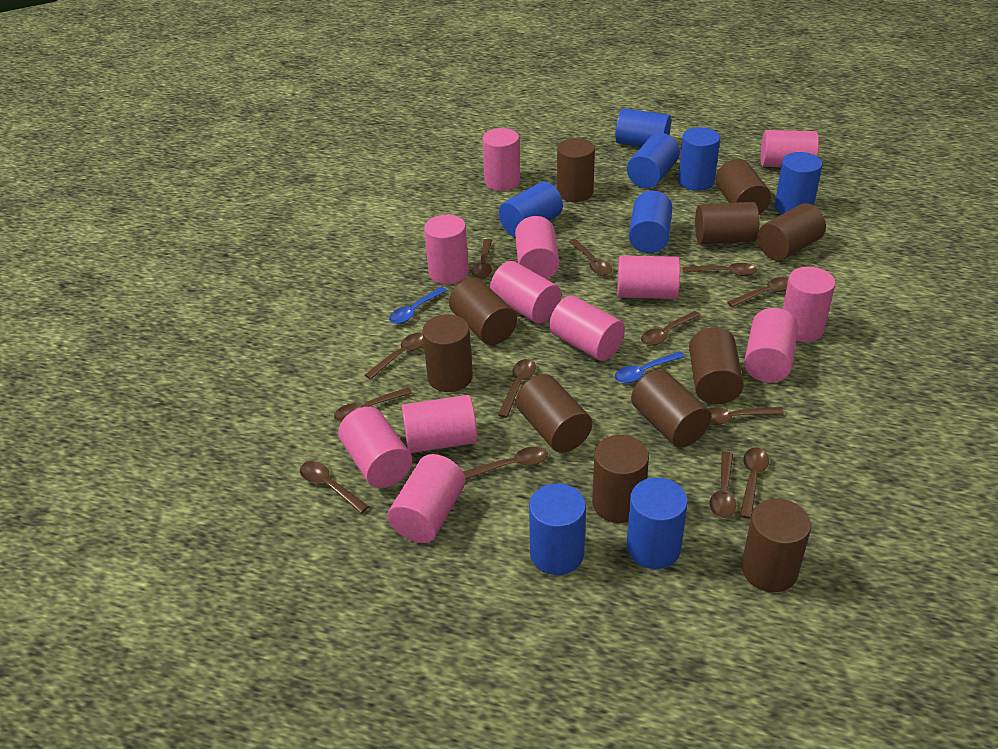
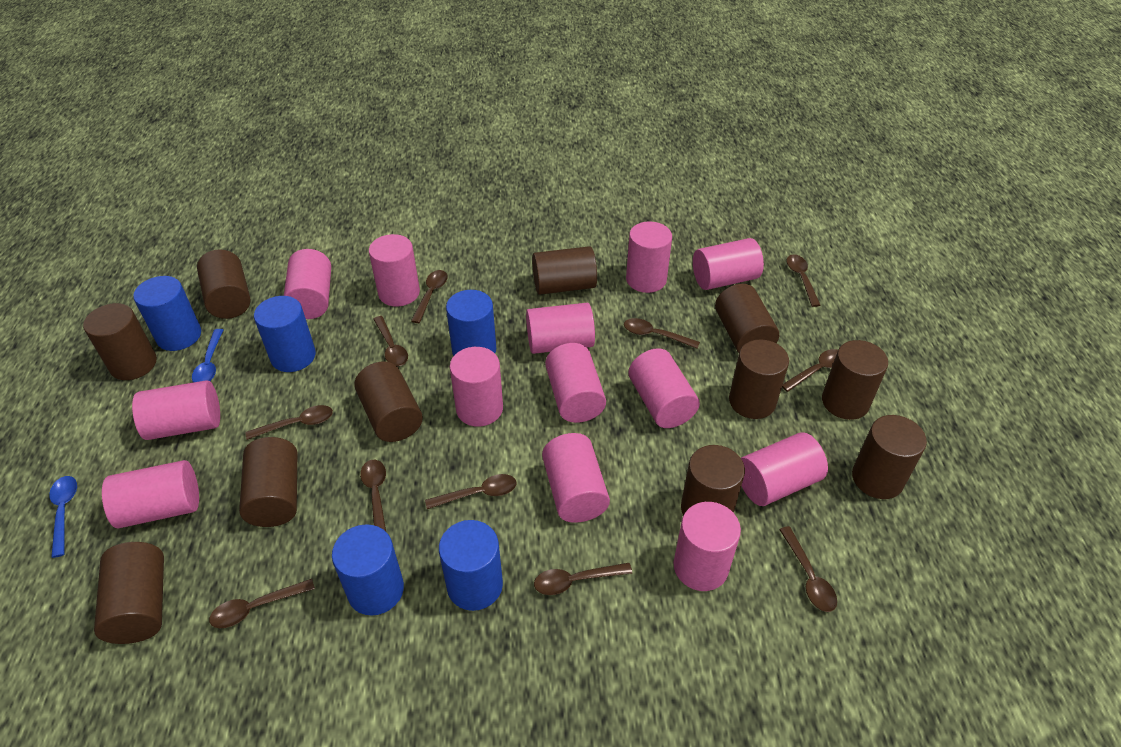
blue cylinder: [499,181,563,237] [529,483,586,575] [615,108,671,147] [627,133,680,188] [627,477,688,569] [629,191,672,253] [678,127,720,191] [775,152,822,214] = 8 -> [133,276,201,351] [254,296,316,372] [332,524,404,616] [439,520,503,611] [446,290,496,356] = 5
brown spoon: [300,461,369,513] [334,387,412,422] [365,333,424,379] [463,447,548,480] [472,239,492,279] [498,359,536,418] [569,239,612,276] [641,311,701,346] [683,263,757,276] [708,407,784,425] [710,452,736,518] [727,277,788,307] [740,447,769,519] = 13 -> [209,579,315,628] [245,405,333,440] [360,460,386,531] [373,316,408,366] [411,270,448,323] [425,474,516,509] [534,563,632,595] [624,318,700,349] [779,526,837,612] [782,349,838,392] [787,255,820,307] = 11
pink cylinder: [338,407,412,488] [388,454,465,543] [402,395,477,453] [424,215,469,284] [482,128,520,191] [490,261,561,324] [515,216,559,279] [549,296,625,361] [617,255,680,299] [744,308,798,383] [761,130,819,167] [783,267,836,342] = 12 -> [102,460,199,529] [132,380,220,440] [284,249,331,319] [369,234,420,307] [450,347,503,427] [526,303,595,354] [542,433,610,523] [545,343,606,423] [626,221,672,293] [628,348,700,428] [674,502,741,591] [693,238,764,290] [741,432,828,506] = 13

